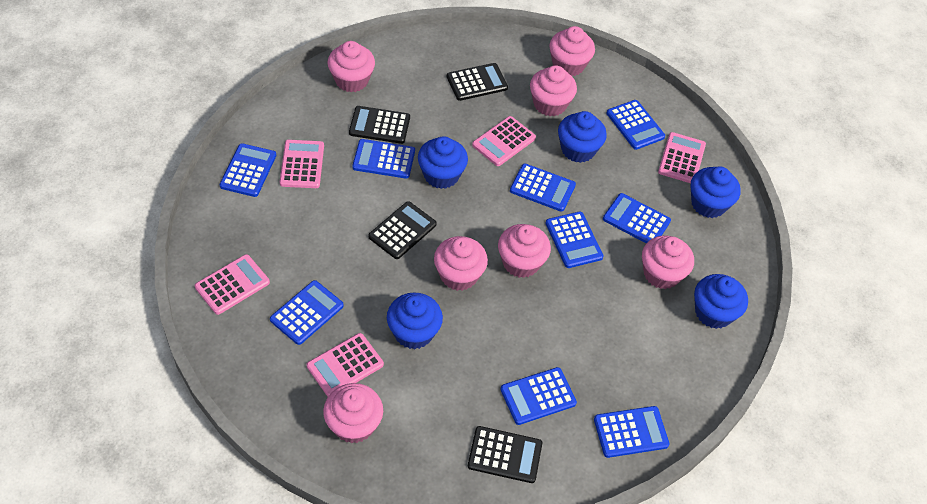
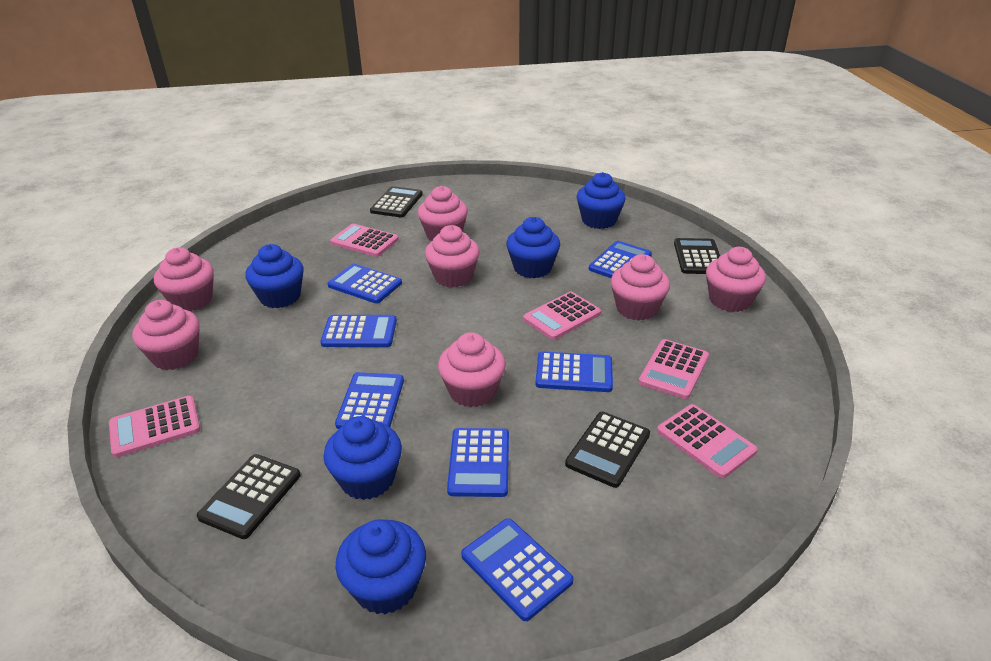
blue calculator: [219,143,276,197] [270,280,344,345] [352,139,415,179] [500,367,577,425] [510,164,576,212] [546,212,604,268] [594,406,669,458] [603,193,671,243] [606,100,665,150] = 9 -> [320,315,397,347] [328,264,402,304] [335,372,404,429] [447,428,509,497] [461,518,574,621] [535,351,613,392] [589,241,652,278] = 7

